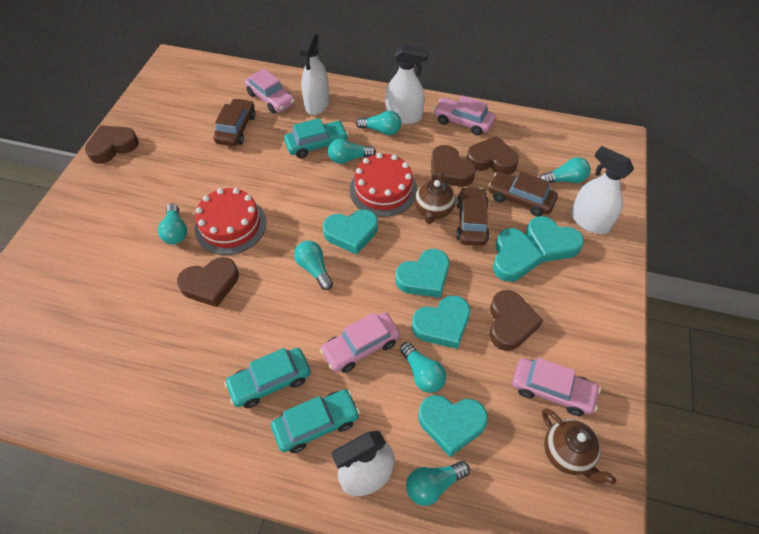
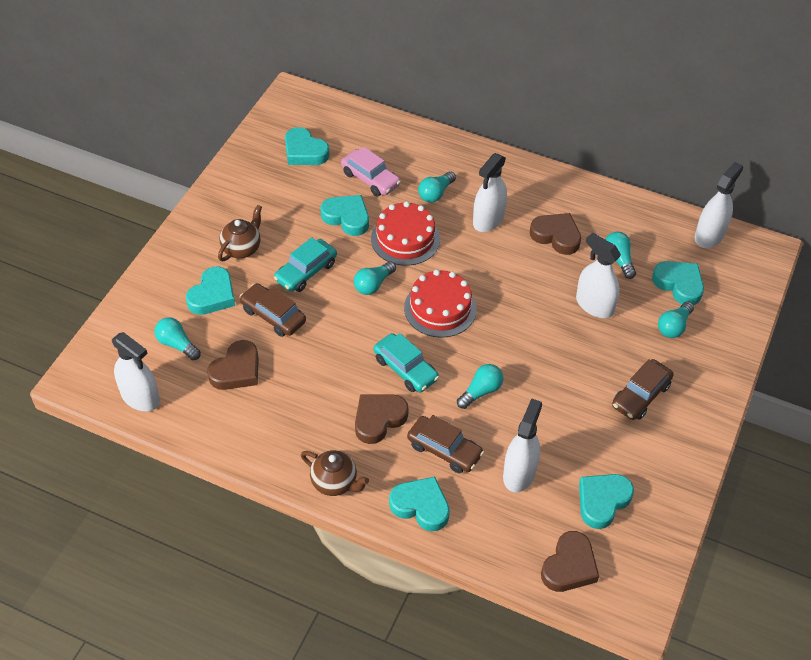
brown heart: [85,125,139,164] [177,257,239,307] [431,145,476,186] [466,136,519,174] [489,290,543,351] = 5 -> [207,340,259,390] [355,395,409,444] [530,213,581,255] [541,531,599,592] = 4
pink car: [244,68,295,114] [320,312,400,373] [433,95,496,136] [512,358,601,416] = 4 -> [341,147,401,196] = 1
turquoise car: [224,348,311,408] [271,389,360,453] [284,118,348,158] = 3 -> [274,237,337,292] [374,333,439,392] = 2
turquoise light bulb: [158,203,187,244] [294,241,333,290] [328,138,376,164] [356,111,401,135] [400,342,446,393] [406,461,470,506] [539,157,590,183] = 7 -> [154,317,201,360] [354,261,396,295] [418,171,456,202] [457,364,503,409] [605,231,636,279] [658,301,694,338] = 6
white spray bottle: [299,32,330,115] [332,430,395,496] [385,45,429,124] [571,146,634,234] = 4 -> [112,332,160,411] [473,153,507,232] [503,398,542,493] [576,233,621,318] [695,162,743,248] = 5

